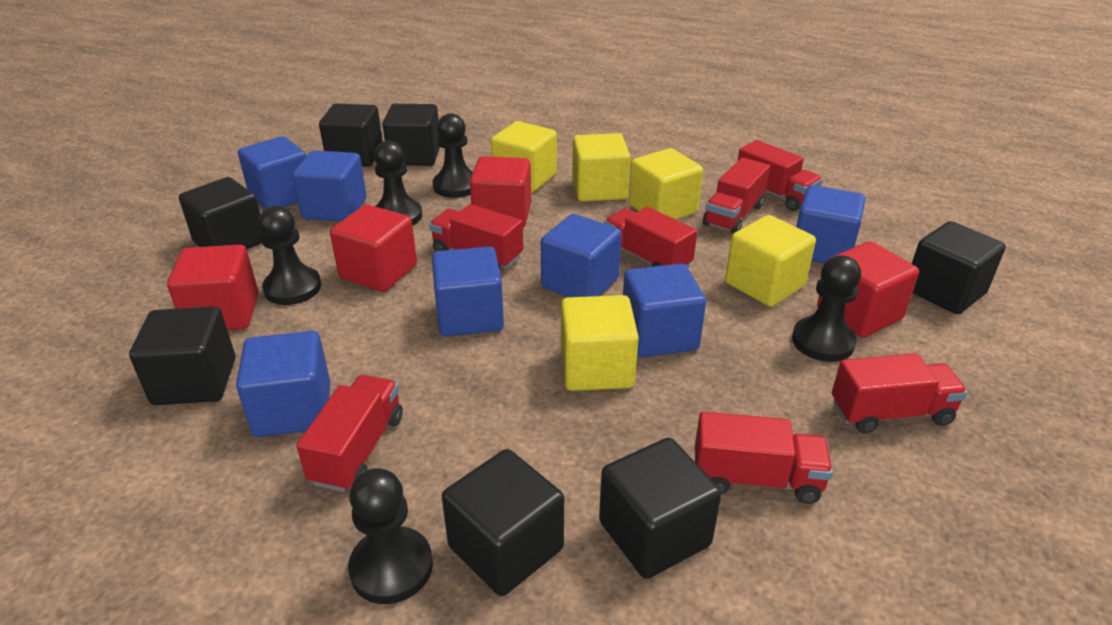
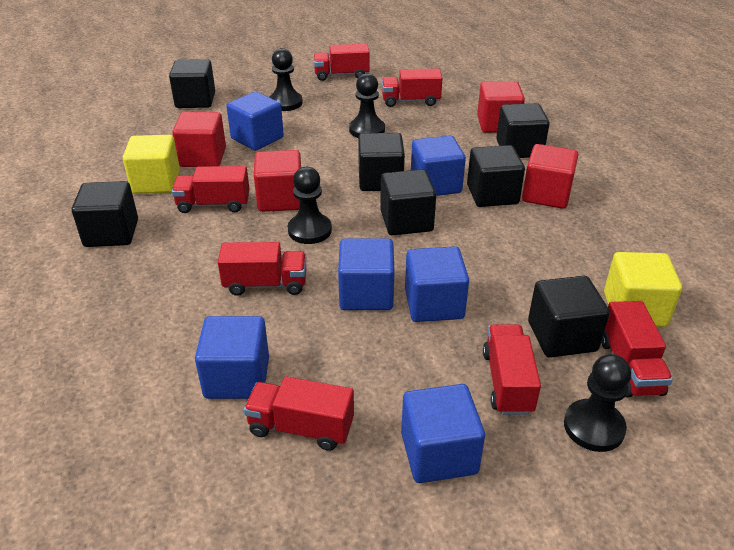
black pawn: [258,206,321,305] [348,468,433,604] [374,141,422,226] [433,113,473,198] [792,255,861,362] = 5 -> [269,48,303,111] [288,167,332,244] [349,73,385,138] [564,354,631,452] = 4
blue cube: [236,331,330,437] [238,136,306,209] [292,150,366,222] [432,247,504,336] [541,214,622,297] [623,263,706,357] [796,185,865,264] = 7 -> [195,316,269,399] [226,92,284,151] [338,238,395,310] [401,384,485,483] [405,246,469,322] [411,136,466,196] = 6
yellow cube: [491,121,557,192] [561,295,639,391] [572,133,630,202] [629,148,703,220] [725,215,816,307] = 5 -> [123,135,180,194] [604,252,682,327] = 2

